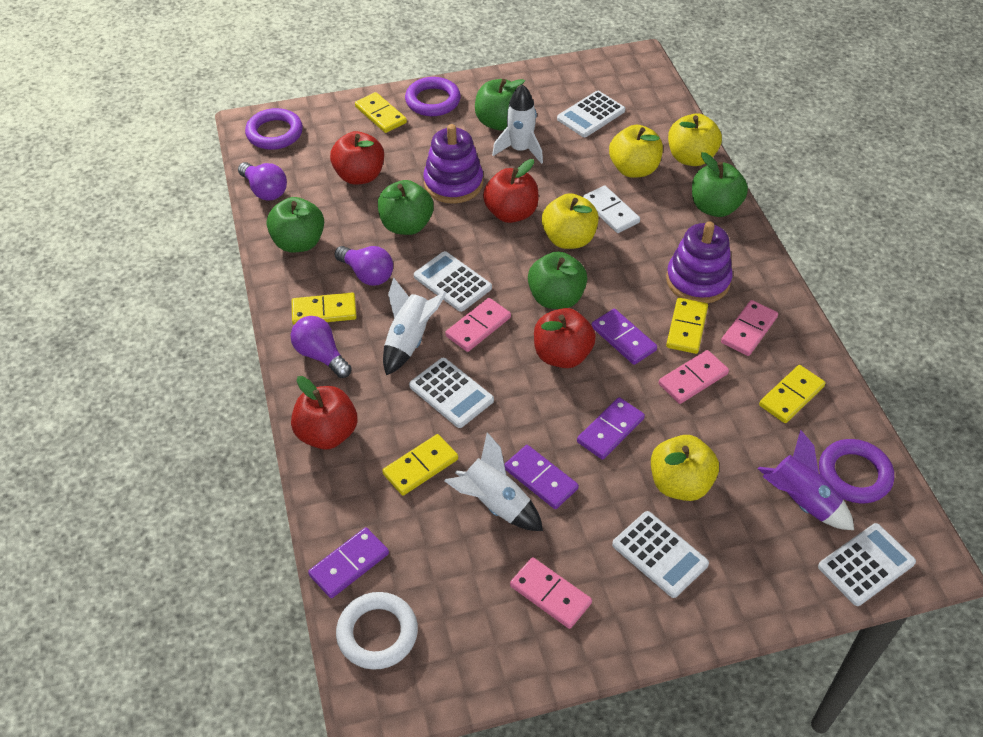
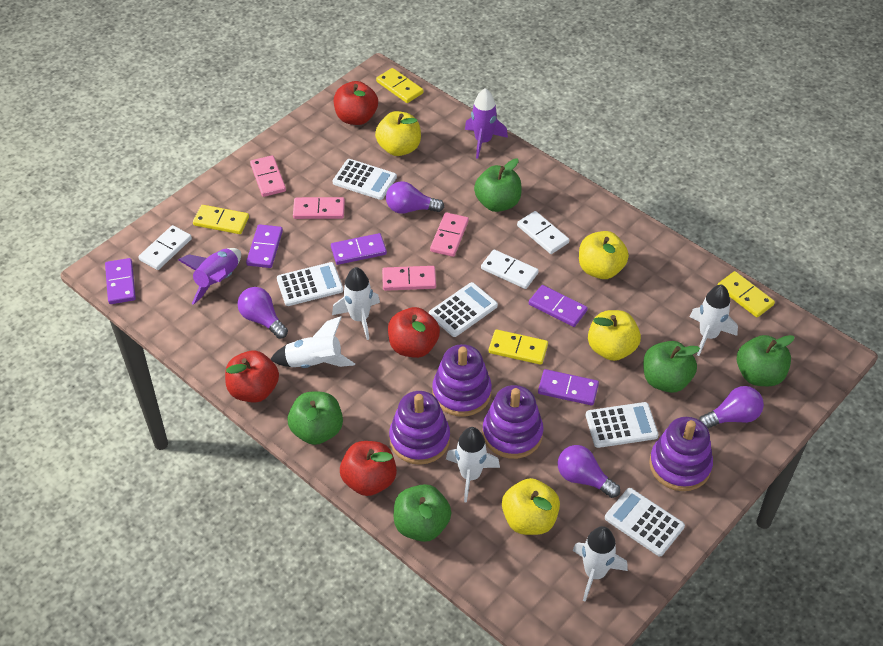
purple domino: [308,527,389,598] [504,445,579,509] [577,397,645,460] [592,309,657,365] = 4 -> [105,258,136,304] [246,224,283,268] [331,233,387,265] [529,285,588,327] [538,369,599,406] = 5
purple light bulb: [238,162,287,200] [291,316,352,378] [334,246,393,286] = 3 -> [237,287,288,339] [386,181,444,214] [557,445,620,498] [699,386,764,429] = 4
purple ring: [245,108,303,150] [405,77,461,116] [819,439,894,503] = 3 -> none = 0
purple rocket: [758,429,854,530] = 1 -> [178,248,241,305] [465,88,508,159] = 2
purple stacking toy: [423,124,483,204] [666,221,732,303] = 2 -> [389,391,450,465] [432,344,492,417] [483,385,544,459] [649,417,713,491] = 4
white domino: [583,185,640,233] = 1 -> [138,225,192,270] [481,249,539,289] [517,211,569,254] = 3
white ring: [336,592,418,670] = 1 -> none = 0
white rocket: [383,277,446,375] [444,432,543,531] [492,84,543,164] = 3 -> [270,316,355,368] [332,267,380,340] [446,427,500,503] [572,526,628,602] [690,285,738,356] = 5
yellow domino: [292,293,357,325] [355,92,407,133] [382,434,458,496] [666,298,708,354] [759,365,826,423] = 5 -> [193,205,249,234] [376,68,423,103] [489,330,548,365] [718,271,775,317] = 4

